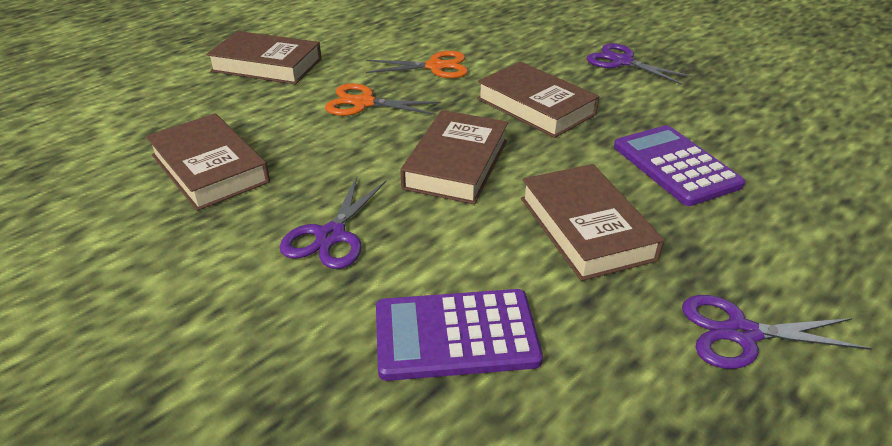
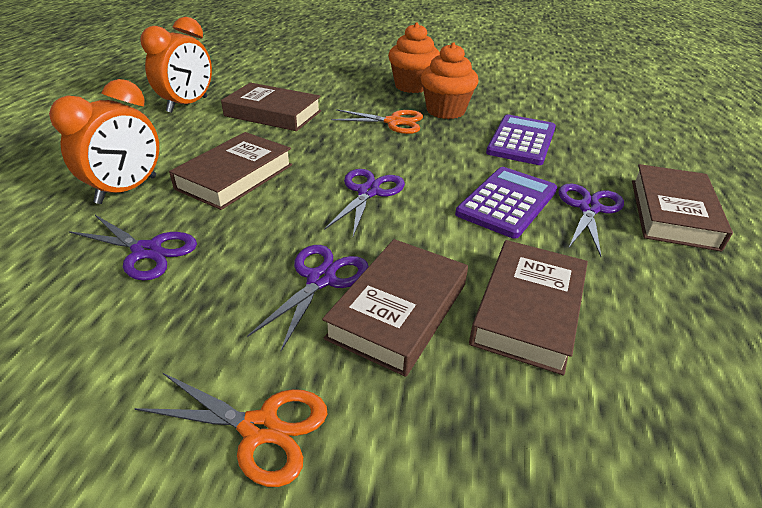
orange clock: none = 0 -> [49,79,159,204] [140,17,212,113] = 2
orange cupcake: none = 0 -> [388,22,440,93] [421,43,478,119] = 2
purple scissors: [280,177,386,269] [587,43,692,85] [682,295,872,369] = 3 -> [69,215,197,281] [247,245,369,351] [324,169,405,236] [558,184,624,257] = 4

